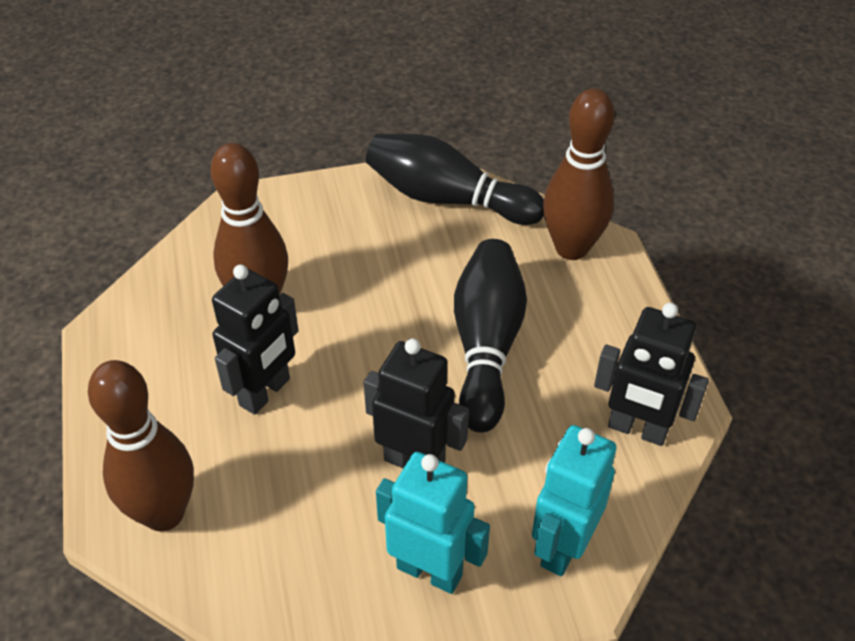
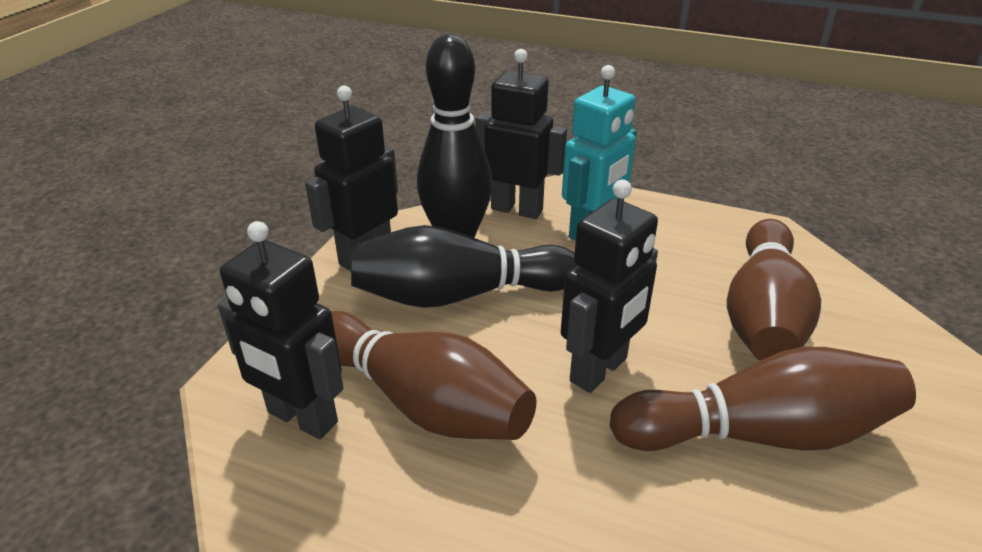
black robot: [212,265,299,415] [364,338,469,468] [594,303,709,446] = 3 -> [218,221,344,439] [305,86,398,271] [475,49,567,219] [561,180,658,393] = 4
turquoise robot: [376,452,490,594] [532,425,616,576] = 2 -> [562,65,637,241] = 1

